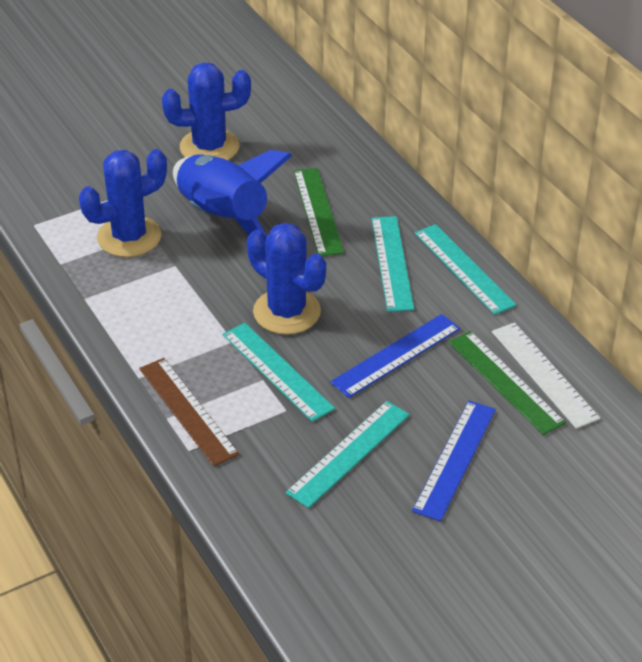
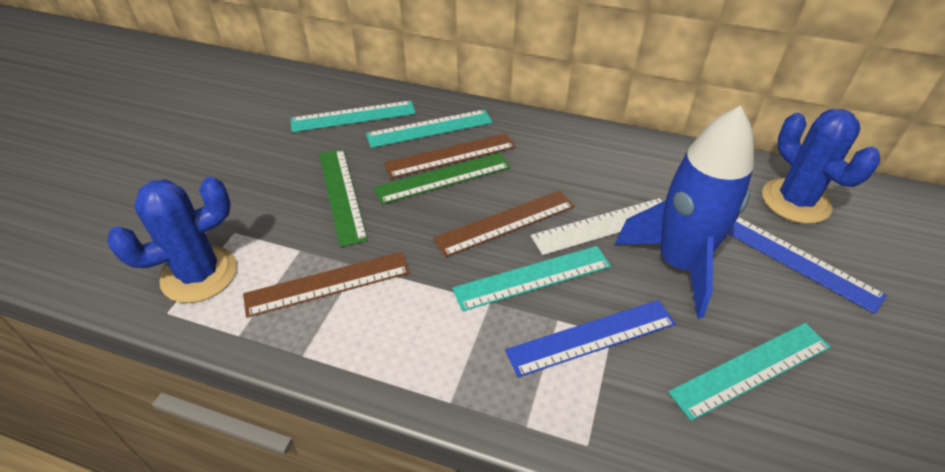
blue cactus: [79,149,167,257] [162,62,251,160] [247,223,326,334] = 3 -> [107,177,237,303] [762,109,880,224] = 2
brown ruler: [139,358,239,466] = 1 -> [243,252,410,318] [384,133,516,179] [433,190,574,257] = 3

